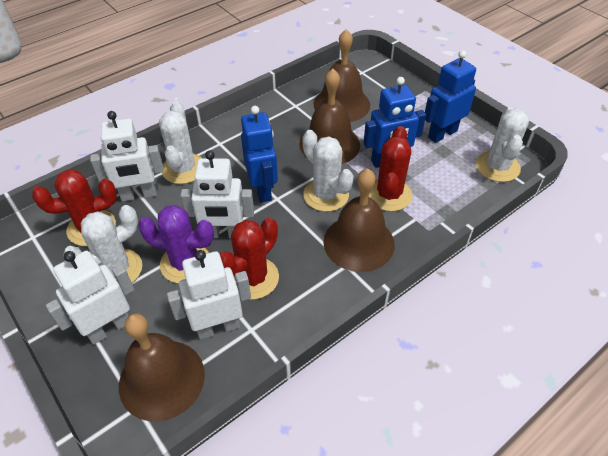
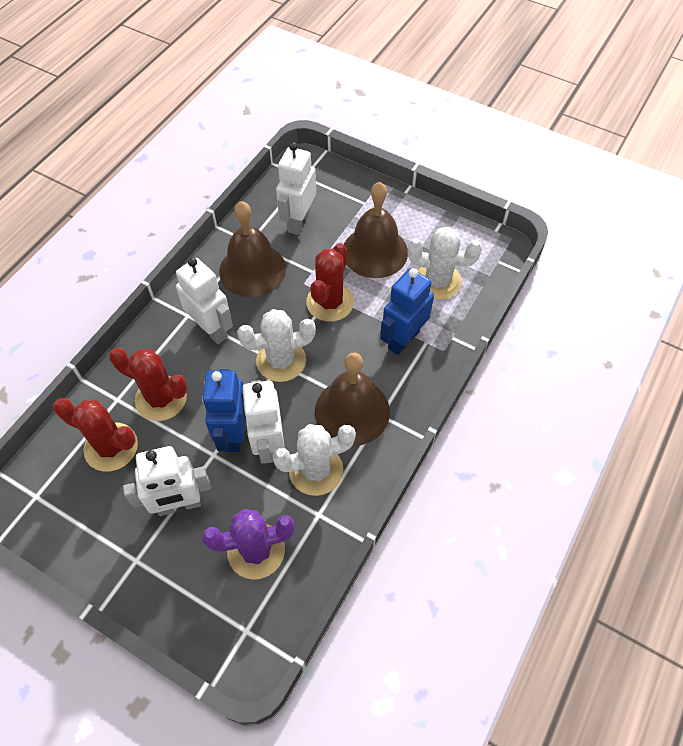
blue robot: [241,106,278,203] [363,77,426,168] [425,50,476,143] = 3 -> [202,369,246,452] [380,268,434,355] = 2
brown bell: [119,313,205,421] [299,69,360,164] [314,29,370,122] [323,168,395,272] = 4 -> [219,201,286,297] [315,353,390,446] [344,182,408,278] = 3
white cactus: [63,205,142,283] [159,101,201,184] [302,130,354,212] [476,108,529,182] = 4 -> [237,309,316,382] [272,424,356,496] [408,227,482,300] = 3

